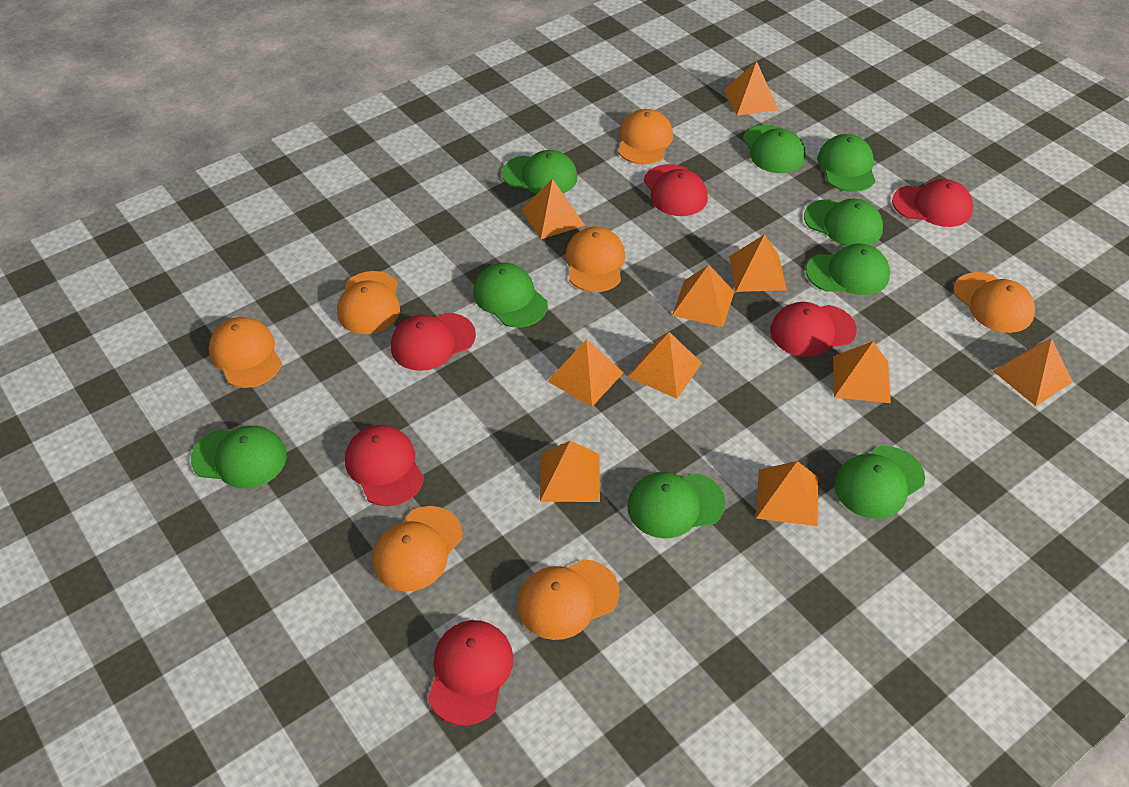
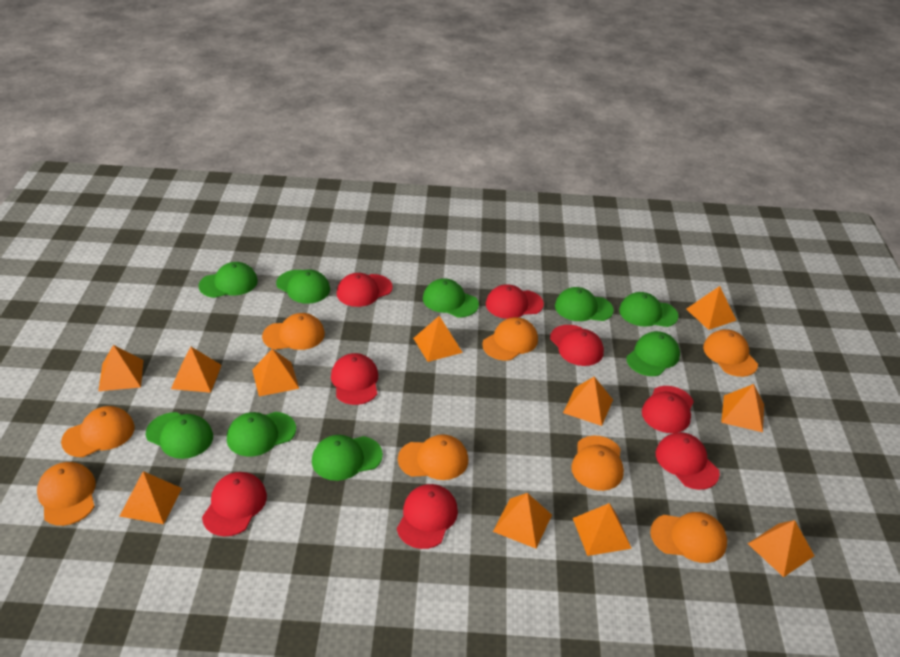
orange cap: [209,317,282,388] [337,271,400,334] [373,506,462,592] [518,559,619,640] [565,227,625,292] [618,109,673,165] [953,272,1035,333] = 7 -> [37,462,96,526] [61,406,135,457] [262,313,325,350] [398,434,468,480] [482,317,538,361] [571,436,624,491] [650,512,727,563] [703,329,758,377] = 8
orange pyramid: [522,179,585,239] [540,441,600,502] [547,339,624,407] [629,332,702,399] [672,265,734,327] [724,61,779,116] [729,234,787,292] [756,461,818,526] [833,341,891,403] [993,338,1073,406] = 10 -> [99,345,144,391] [119,471,182,524] [171,347,222,393] [252,349,299,396] [413,316,463,362] [493,493,552,549] [563,377,613,426] [573,503,632,556] [686,286,736,330] [721,384,764,432] [748,520,814,577] = 11
red cap: [345,425,424,506] [391,313,476,371] [428,620,514,726] [644,164,708,216] [770,302,857,357] [892,179,973,227] = 6 -> [202,472,267,536] [331,353,378,405] [337,273,393,307] [397,484,458,549] [486,284,544,319] [550,325,604,366] [642,386,694,433] [656,432,720,490] = 8

